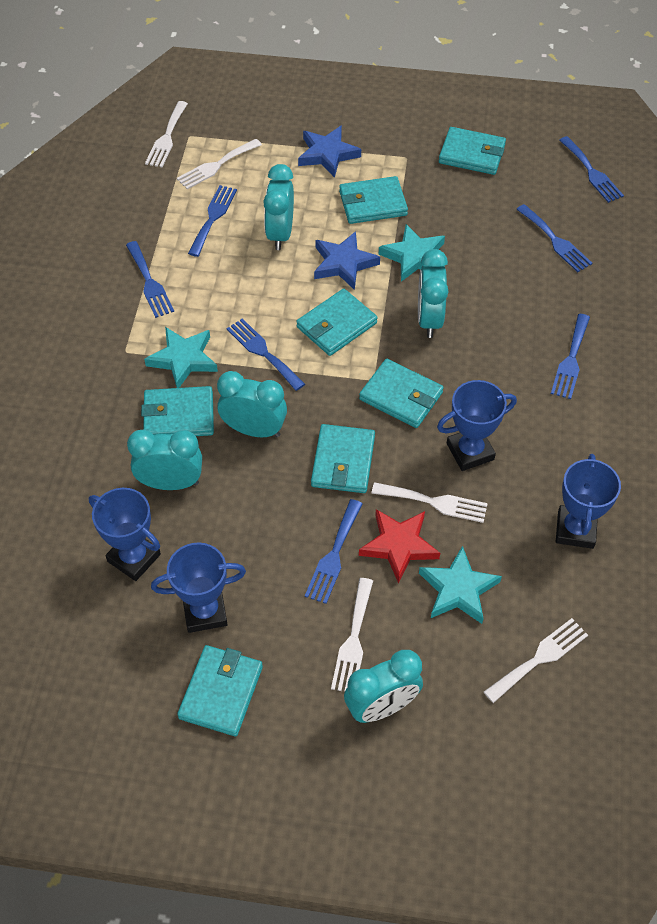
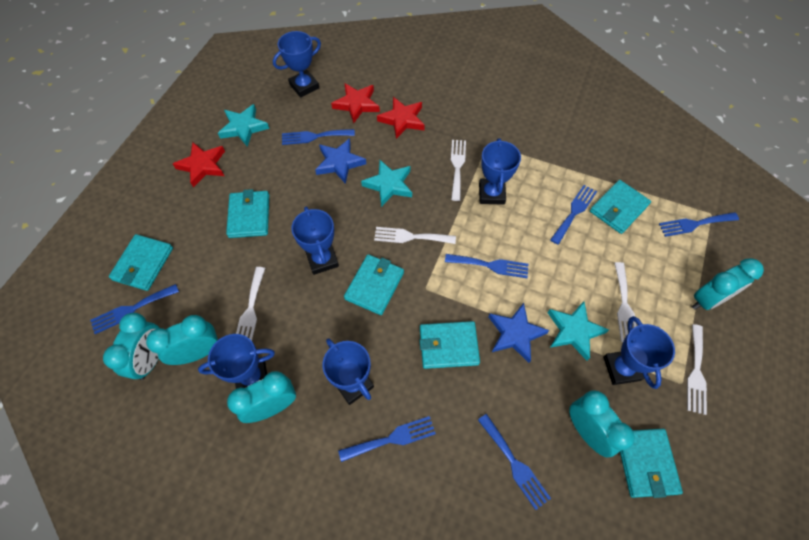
blue trophy: [89,488,161,581] [151,543,246,633] [437,380,517,471] [556,454,621,549] = 4 -> [198,334,275,389] [273,31,321,98] [291,207,339,275] [323,338,374,405] [479,138,521,205] [603,316,675,389] = 6
red star: [359,509,440,584] = 1 -> [173,142,225,188] [331,83,380,123] [377,97,425,139] = 3
turquoise wallet: [141,386,214,436] [177,645,263,736] [296,288,378,356] [311,424,375,493] [339,176,408,224] [359,359,444,428] [439,127,506,175] = 7 -> [109,234,173,291] [226,189,269,238] [344,254,404,315] [419,321,480,369] [590,180,651,234] [620,429,683,498] = 6

